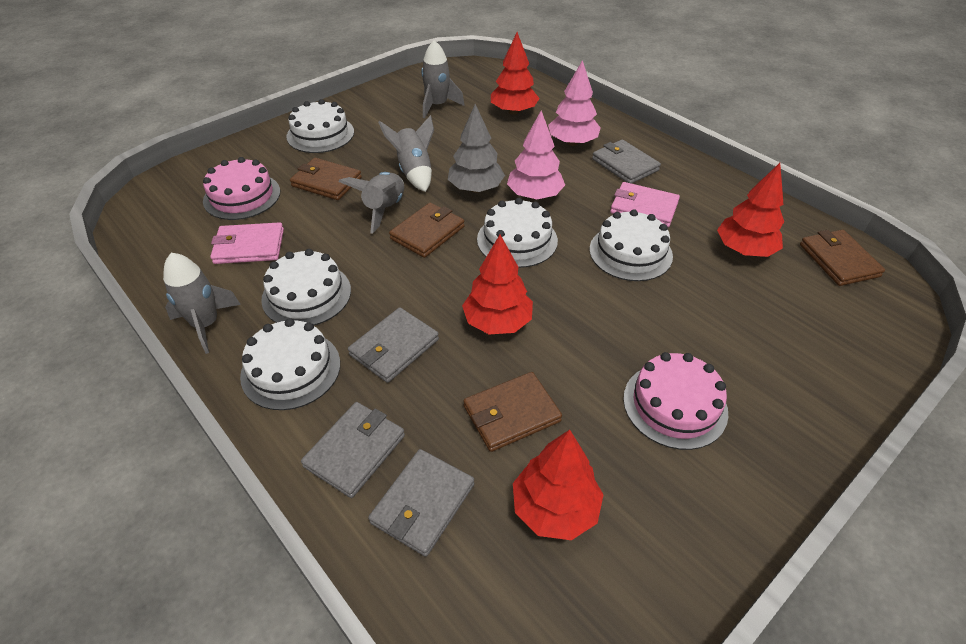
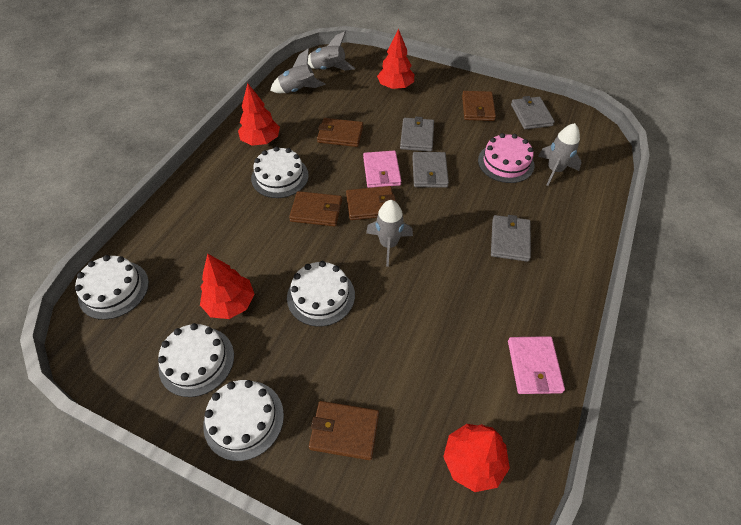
brown wallet: [290,158,362,200] [389,203,465,258] [463,372,562,452] [800,230,885,286] = 4 -> [289,191,342,227] [309,401,379,460] [317,118,363,147] [346,186,396,220] [462,91,496,121] = 5
grey tree: [448,104,505,193] = 1 -> none = 0
pink cake: [203,157,280,220] [623,352,728,450] = 2 -> [478,133,535,183] = 1
pink tree: [507,111,565,200] [548,60,601,146] = 2 -> none = 0

